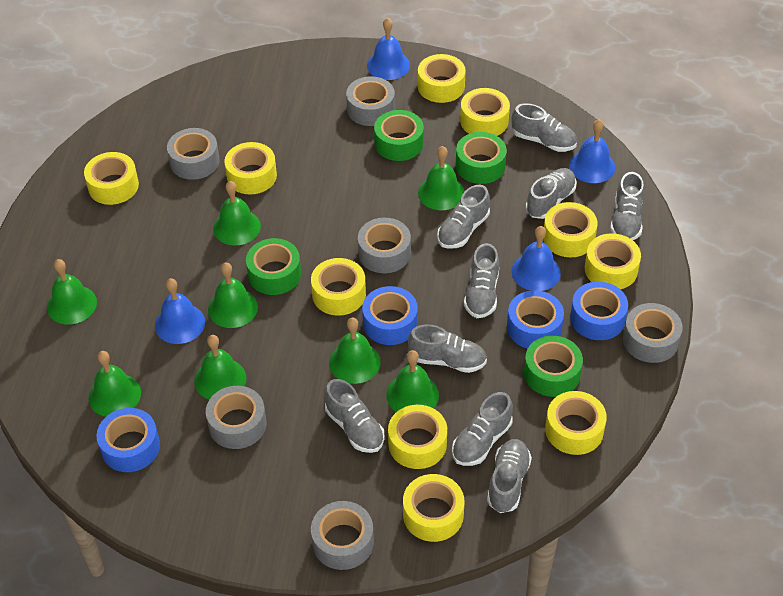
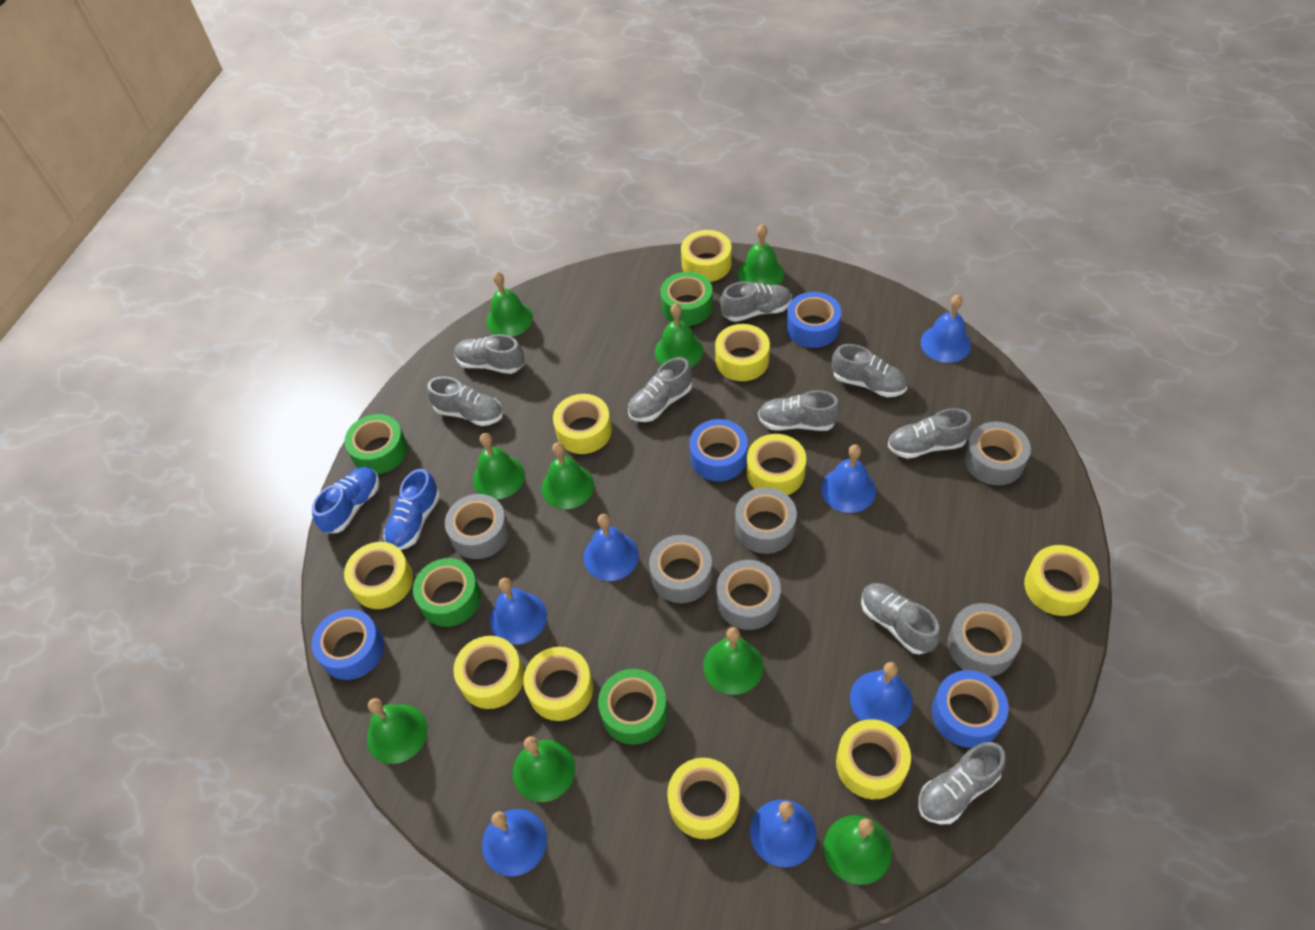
blue bell: [155,278,205,344] [367,18,410,80] [512,226,561,291] [569,119,615,183] = 4 -> [482,809,547,877] [490,578,547,645] [583,514,639,581] [750,799,816,868] [821,445,876,513] [850,662,913,728] [920,294,971,363] = 7
blue shoe: none = 0 -> [312,467,379,533] [384,469,440,550] = 2
green bell: [47,259,97,324] [88,351,141,417] [194,335,246,400] [208,263,258,328] [213,181,261,245] [329,317,381,384] [386,350,439,412] [418,146,464,210] = 8 -> [367,698,428,764] [473,433,525,499] [486,272,533,337] [513,736,575,802] [541,442,594,509] [655,303,703,367] [703,627,764,695] [738,224,784,286] [824,815,892,885] = 9

